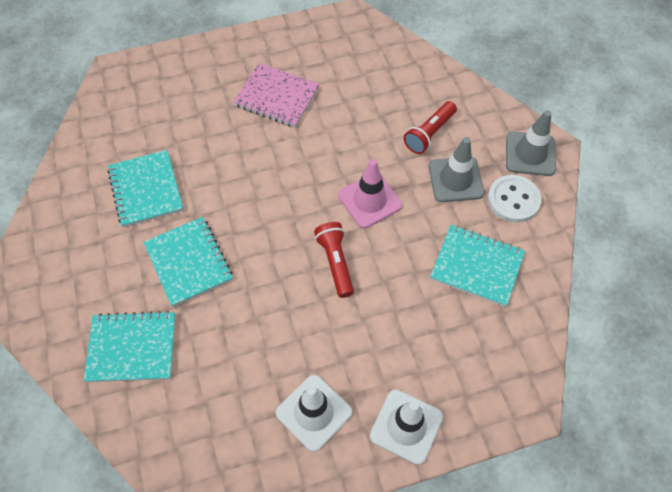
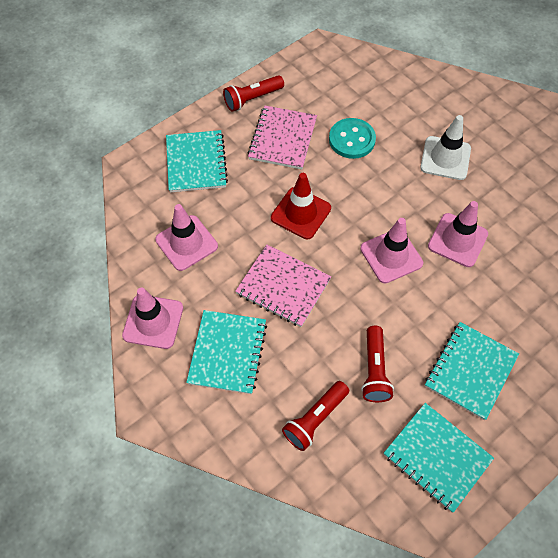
grey traffic cone: [429,137,484,202] [506,110,556,176] = 2 -> none = 0
pink notebook: [233,63,320,127] = 1 -> [235,245,331,327] [248,106,317,170] = 2
pink traffic cone: [338,159,402,228] = 1 -> [122,288,183,349] [155,204,218,271] [360,218,423,283] [428,201,488,267] = 4
red flashlight: [314,222,354,298] [404,101,457,154] = 2 -> [223,75,284,112] [282,381,349,451] [361,325,394,402] = 3
red traffic cone: none = 0 -> [271,173,331,239] = 1
turquoise button: none = 0 -> [329,118,376,159] = 1
white button: [488,175,541,222] = 1 -> none = 0
white traffic cone: [276,375,352,452] [370,390,443,465] = 2 -> [420,115,471,180] = 1

